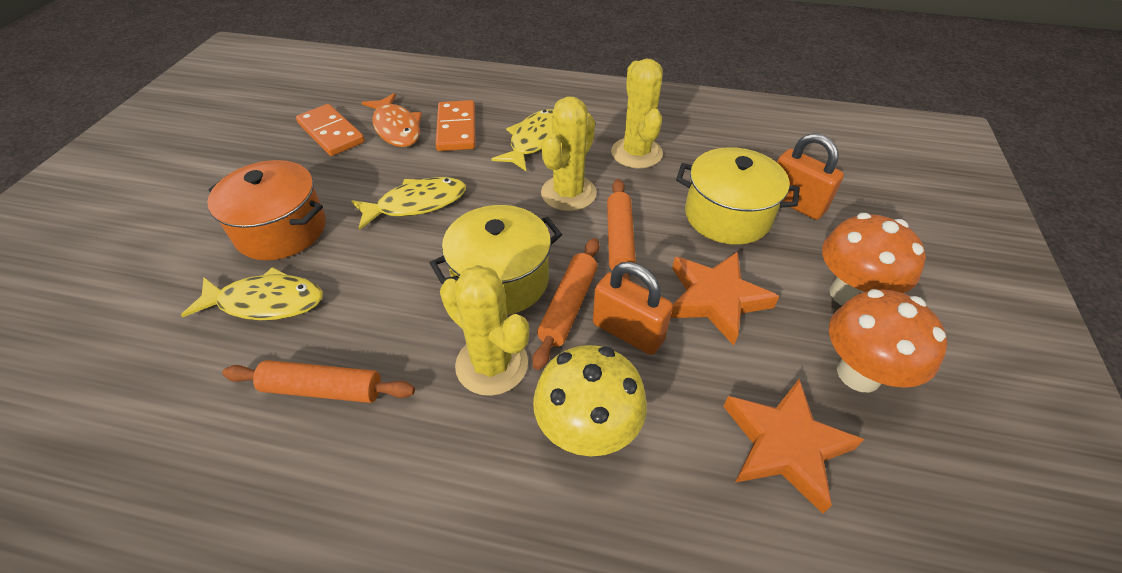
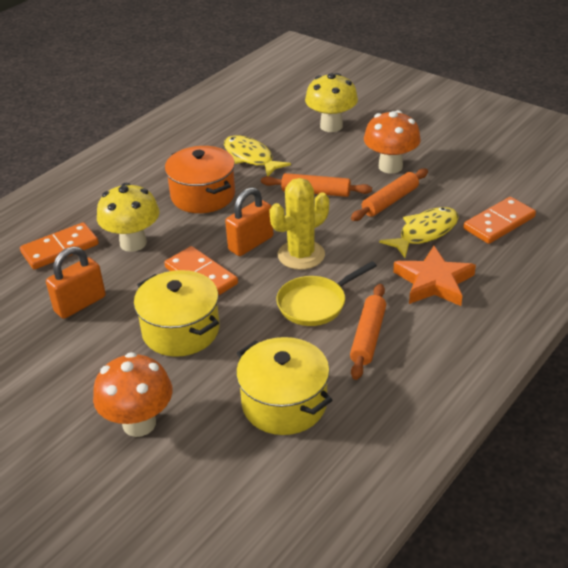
orange domino: [296,104,365,156] [435,100,475,151] = 2 -> [20,222,99,269] [165,246,238,295] [464,197,536,244] = 3
orange fish: [361,93,422,147] = 1 -> none = 0
orange star: [670,251,780,346] [723,379,864,514] = 2 -> [393,246,476,306] = 1
yellow cactus: [440,265,529,396] [541,96,597,211] [611,58,663,169] = 3 -> [269,178,329,270] = 1
yellow fish: [181,267,323,320] [352,177,466,230] [491,109,553,171] = 3 -> [224,135,291,176] [379,207,459,258] = 2
yellow mushroom: [533,345,647,456] = 1 -> [97,183,159,252] [305,73,358,132] = 2
yellow pan: none = 0 -> [276,261,377,326] = 1

